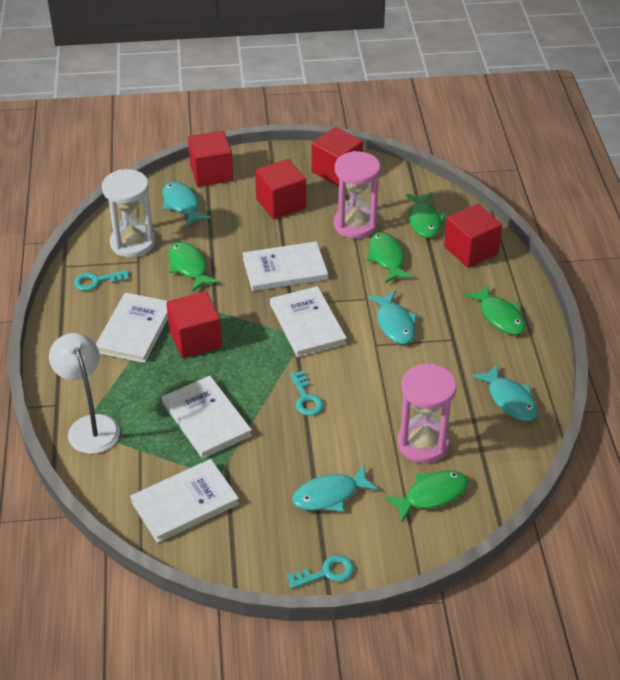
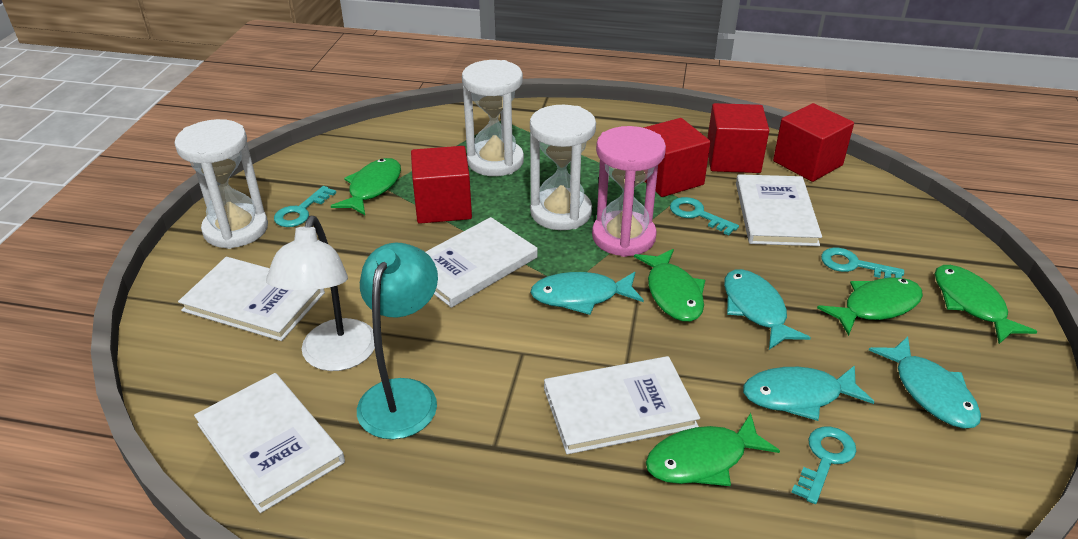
pink hourglass: [334,151,380,239] [397,364,456,463] = 2 -> [592,126,666,257] = 1
red cube: [166,291,222,358] [188,131,233,187] [255,159,306,219] [312,127,363,187] [444,204,502,268] = 5 -> [411,146,472,224] [644,118,710,197] [708,103,769,173] [773,103,854,182] = 4
turquoise key: [74,270,129,291] [287,555,354,589] [290,370,324,416] = 3 -> [274,186,336,227] [670,197,739,236] [791,427,856,504] [821,248,904,278] = 4
turquoise lamp: none = 0 -> [357,243,438,439] = 1
white hourglass: [102,169,155,258] = 1 -> [174,119,268,249] [462,60,524,176] [530,105,596,230] = 3

